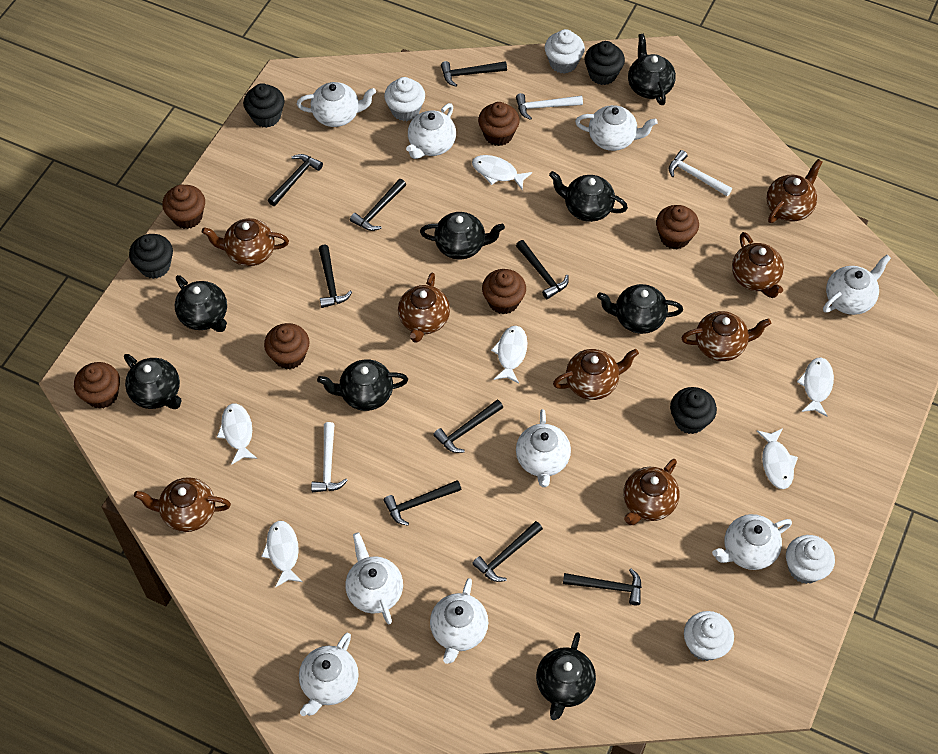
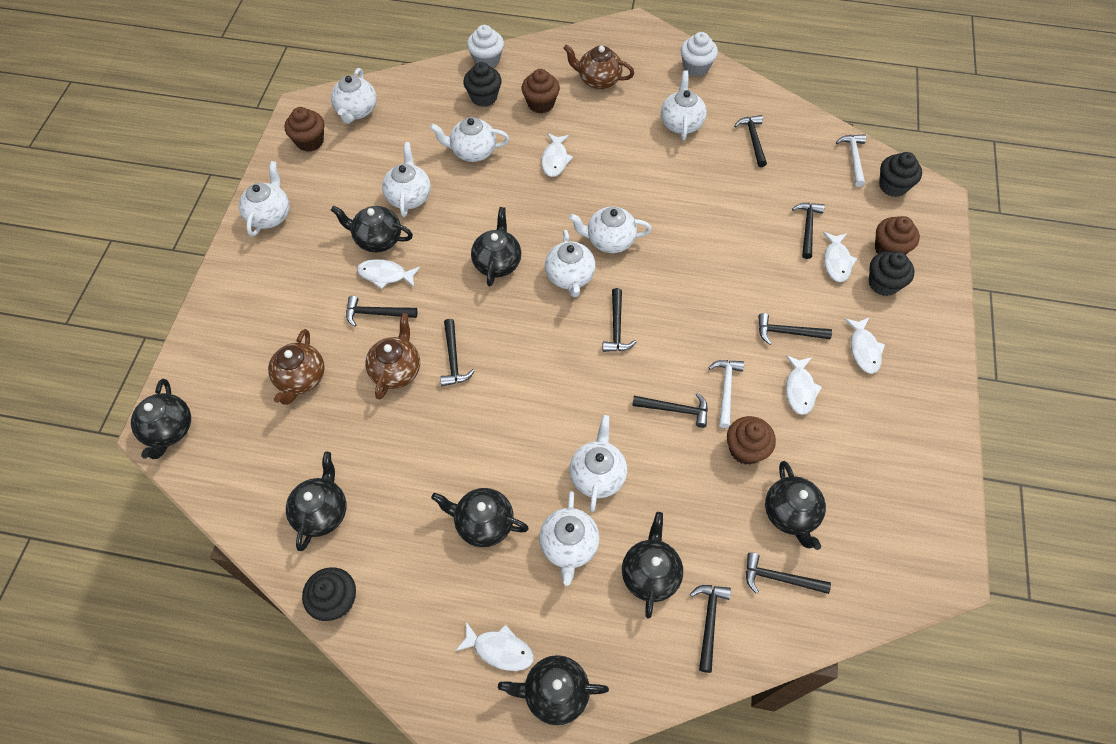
brown cupcake: [74,362,120,409] [162,185,205,229] [264,323,310,369] [478,102,520,146] [482,269,526,314] [656,205,699,249] = 6 -> [284,107,324,152] [522,69,560,113] [727,416,776,465] [875,216,920,255] = 4
brown teapot: [134,477,231,532] [202,218,289,266] [398,273,450,343] [553,349,639,400] [623,459,679,525] [681,311,771,361] [732,232,784,298] [767,159,822,223] = 8 -> [268,329,325,405] [365,313,420,400] [563,44,634,89] = 3
white cupcake: [384,77,425,121] [545,29,585,74] [684,611,734,661] [786,535,835,584] = 4 -> [467,25,504,68] [680,32,718,76] = 2
white hammer: [311,422,348,492] [516,93,583,120] [669,150,732,196] = 3 -> [708,360,744,428] [836,134,866,187] = 2

